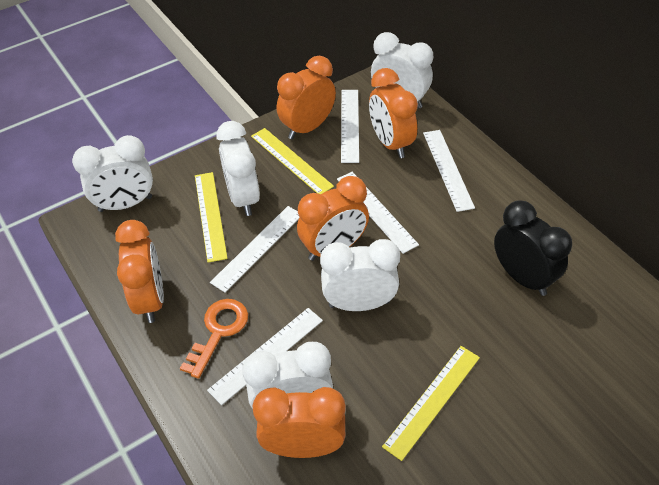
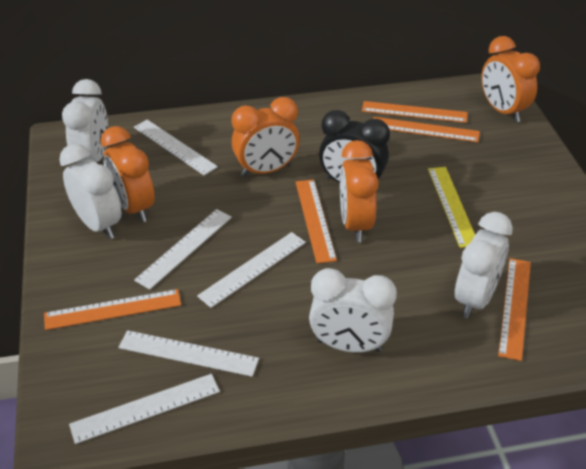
orange clock: [115,220,164,323] [253,387,346,458] [277,56,336,139] [297,176,369,261] [369,68,418,158] = 5 -> [101,126,155,222] [232,97,300,177] [340,140,379,242] [482,36,540,123] = 4
orange key: [180,299,248,379] = 1 -> none = 0
orange ruler: none = 0 -> [44,289,181,330] [296,179,337,263] [362,101,468,123] [373,117,480,142] [498,258,531,361] = 5
white clock: [72,135,153,212] [216,121,260,216] [242,342,333,409] [320,239,400,311] [371,32,433,109] = 5 -> [59,144,121,239] [62,79,108,162] [309,268,397,353] [455,212,513,318] = 4
yellow ruler: [195,172,228,263] [251,128,334,194] [382,346,480,461] = 3 -> [428,167,475,248] = 1

